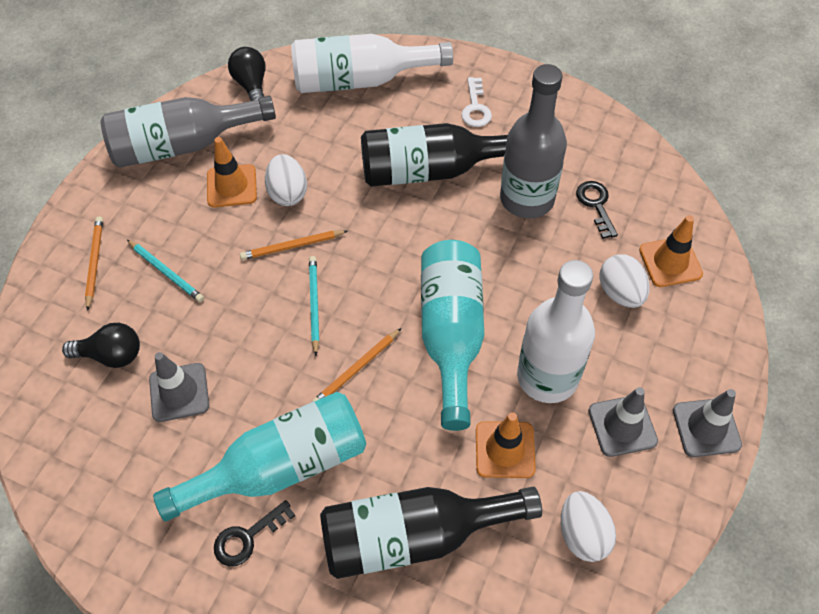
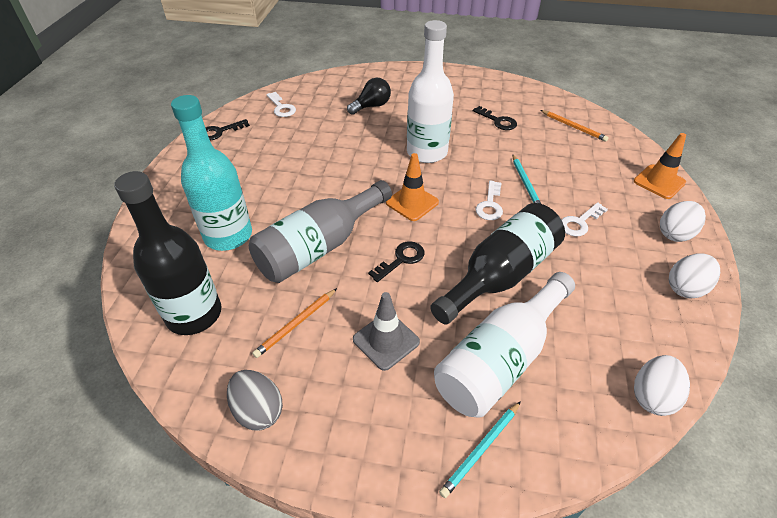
black key: [214,500,295,566] [576,181,618,239] = 2 -> [205,119,250,140] [368,241,424,282] [473,106,517,130] = 3
black light bulb: [62,323,140,368] [228,47,266,101] = 2 -> [347,78,391,115] = 1
grey bottle: [100,96,276,168] [500,64,567,219] = 2 -> [249,180,392,283] = 1
grey egg: none = 0 -> [227,370,283,431] = 1
grey traffic cone: [149,352,209,422] [588,387,658,457] [673,389,742,457] = 3 -> [353,292,420,371] = 1
orange pencil: [85,216,103,311] [240,230,347,260] [312,328,401,402] = 3 -> [252,288,337,358] [540,110,609,142] = 2
orange traffic cone: [207,137,257,207] [476,413,536,478] [639,215,703,287] = 3 -> [386,153,439,221] [634,133,686,199] = 2
turquoise bottle: [153,392,366,521] [421,240,484,431] = 2 -> [171,95,252,251] = 1
white key: [461,77,492,127] = 1 -> [266,92,296,117] [476,181,503,220] [562,202,608,236] = 3

